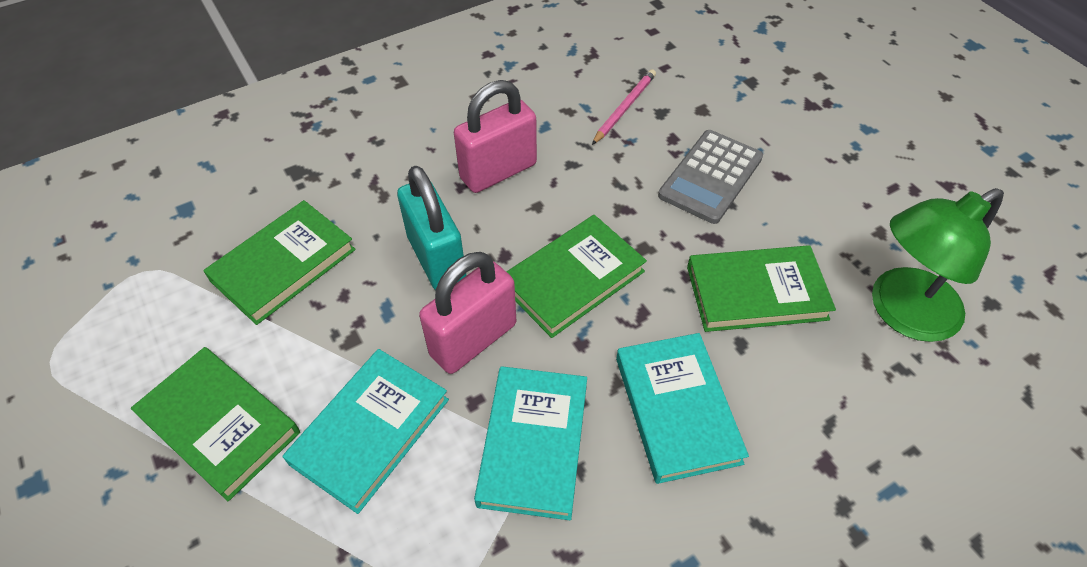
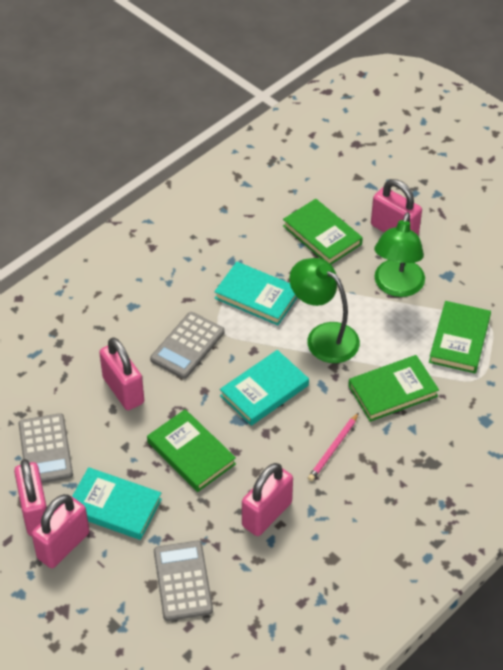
green lamp: [872,188,1004,342] = 1 -> [289,258,360,363] [374,212,425,297] = 2
grey calculator: [658,130,763,224] = 1 -> [18,413,73,483] [150,312,225,379] [154,541,213,621] = 3
pink padlock: [419,252,516,374] [454,80,537,193] = 2 -> [14,459,47,536] [32,494,90,568] [99,337,144,410] [242,463,293,536] [371,179,422,235] = 5
turquoise padlock: [397,166,466,290] = 1 -> none = 0

